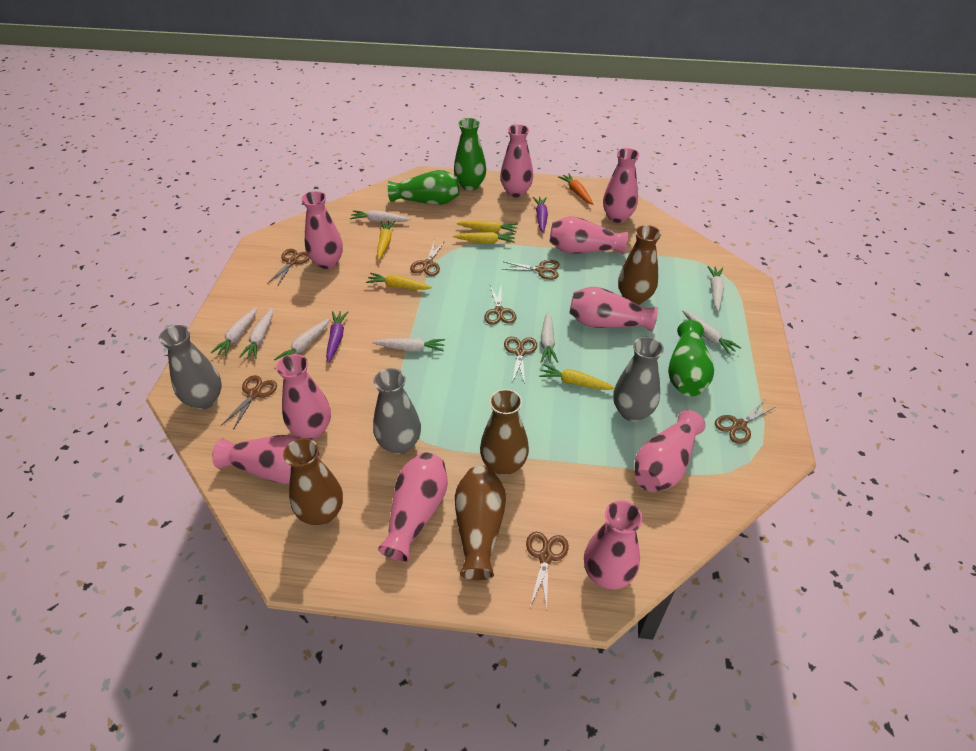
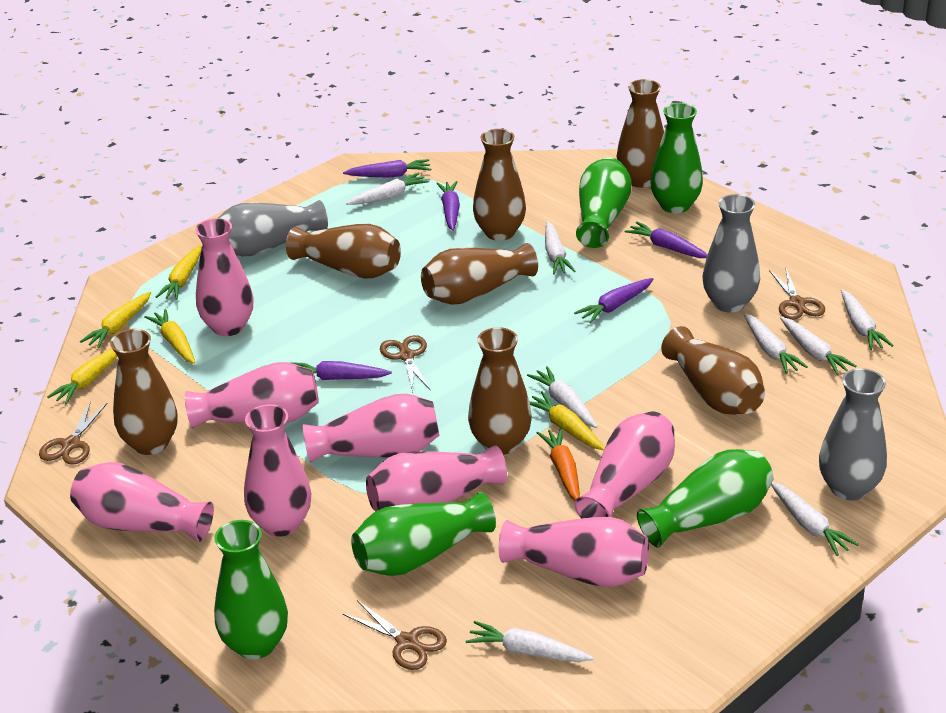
brown scissors: [221,375,277,430] [267,249,310,287] [410,240,445,276] [484,285,516,325] [502,260,560,280] [504,337,537,384] [526,532,569,611] [715,398,777,444] = 8 -> [39,401,107,465] [343,600,447,670] [380,335,431,393] [769,267,825,320] = 4
brown vase: [283,438,343,525] [455,466,506,580] [480,389,529,476] [618,225,661,305] = 4 -> [110,329,177,455] [286,224,401,279] [421,243,538,305] [468,327,532,455] [473,129,526,241] [616,79,664,188] [661,326,765,415] = 7
green vase: [387,170,459,205] [454,118,486,190] [668,320,714,396] = 3 -> [214,520,288,659] [351,492,496,576] [576,157,632,248] [637,449,773,548] [650,103,703,214] = 5
pink vase: [212,435,320,484] [276,354,331,440] [301,191,343,269] [378,452,448,562] [500,124,533,197] [550,217,628,254] [569,287,658,332] [584,500,643,590] [603,148,640,223] [635,410,706,492] = 10 -> [70,462,214,542] [185,362,319,429] [195,218,253,336] [244,404,311,537] [303,394,439,463] [366,445,507,511] [499,517,649,587] [574,411,675,518] = 8
purple carrot: [326,311,348,363] [533,197,548,233] = 2 -> [290,361,392,380] [343,159,431,178] [436,181,460,231] [574,278,654,323] [625,222,708,258] = 5

